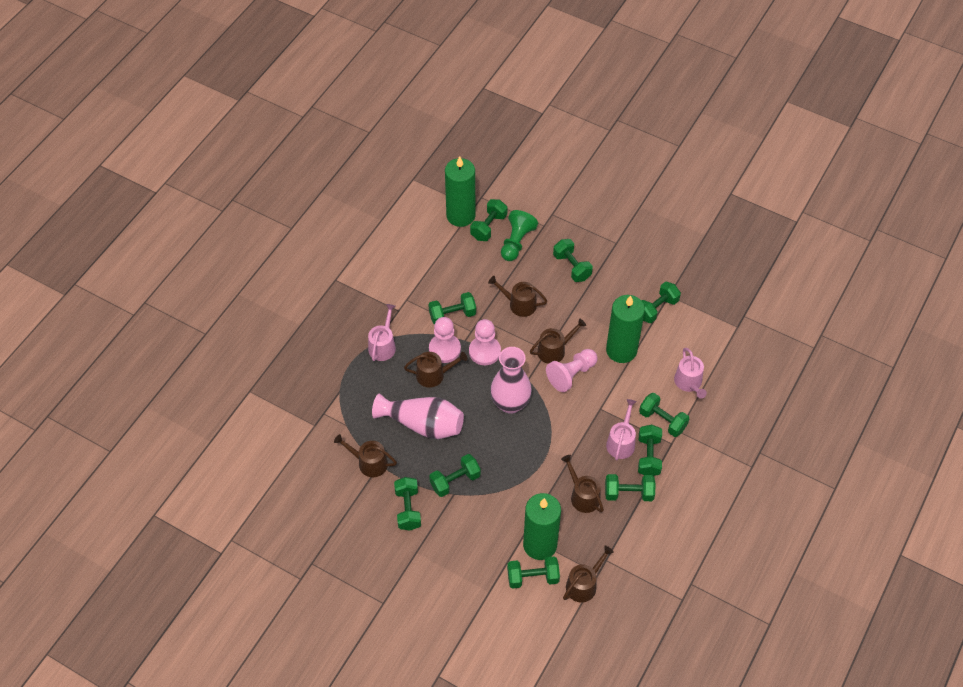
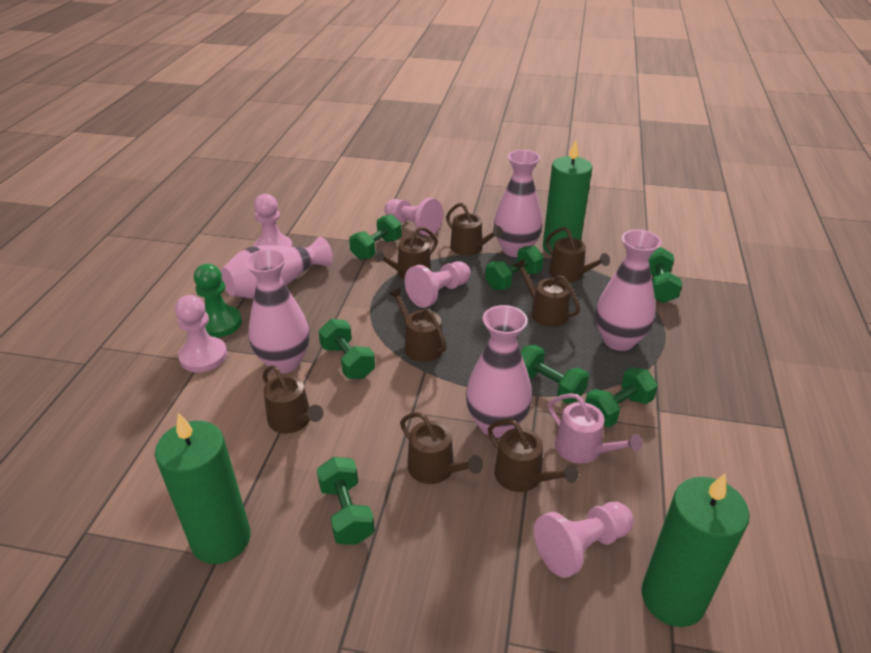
brown watering can: [334,434,397,477] [404,352,467,387] [488,276,547,317] [530,318,586,364] [561,455,604,513] [563,546,614,602] = 6 -> [262,365,323,434] [374,227,438,280] [389,288,446,362] [400,412,483,484] [446,203,503,256] [488,419,578,492] [513,259,580,327] [546,227,610,282] = 8
green dumbbell: [394,477,421,531] [428,292,476,324] [429,454,481,497] [470,199,507,241] [507,556,560,589] [553,239,593,282] [605,474,655,501] [638,425,662,476] [639,393,689,437] [641,281,681,323] = 10 -> [317,457,375,545] [318,319,375,379] [349,214,402,260] [485,246,544,290] [521,345,589,404] [585,367,658,428] [649,247,682,303] = 7
pink pawn: [429,317,461,363] [469,319,501,365] [546,349,598,392] = 3 -> [175,295,227,372] [253,194,293,247] [384,198,443,236] [405,261,471,308] [534,502,633,578] = 5
pink vase: [372,394,464,439] [490,347,532,414] = 2 -> [221,237,333,299] [245,249,309,373] [466,305,532,438] [494,150,543,257] [596,230,661,351] = 5
pink watering can: [368,304,396,361] [606,399,636,460] [674,348,707,399] = 3 -> [548,393,642,464] = 1

